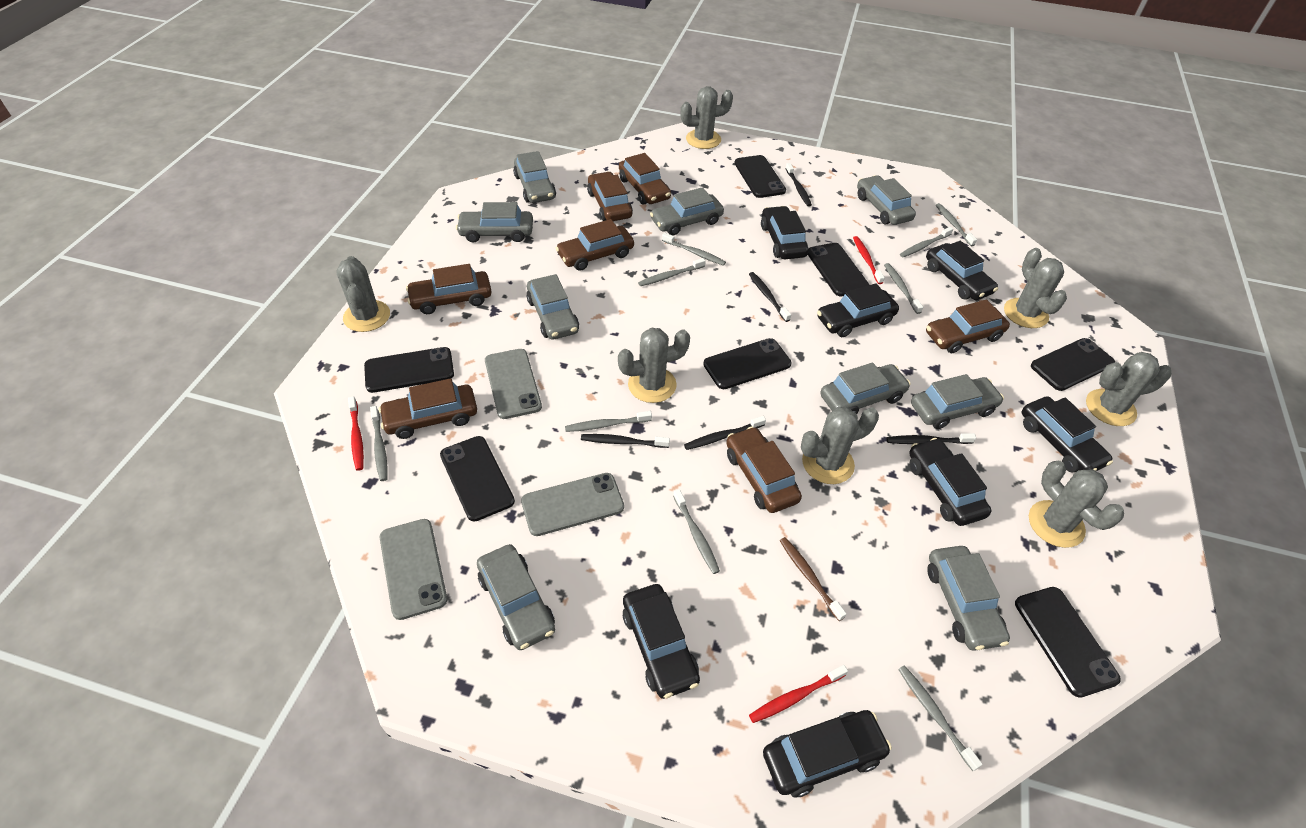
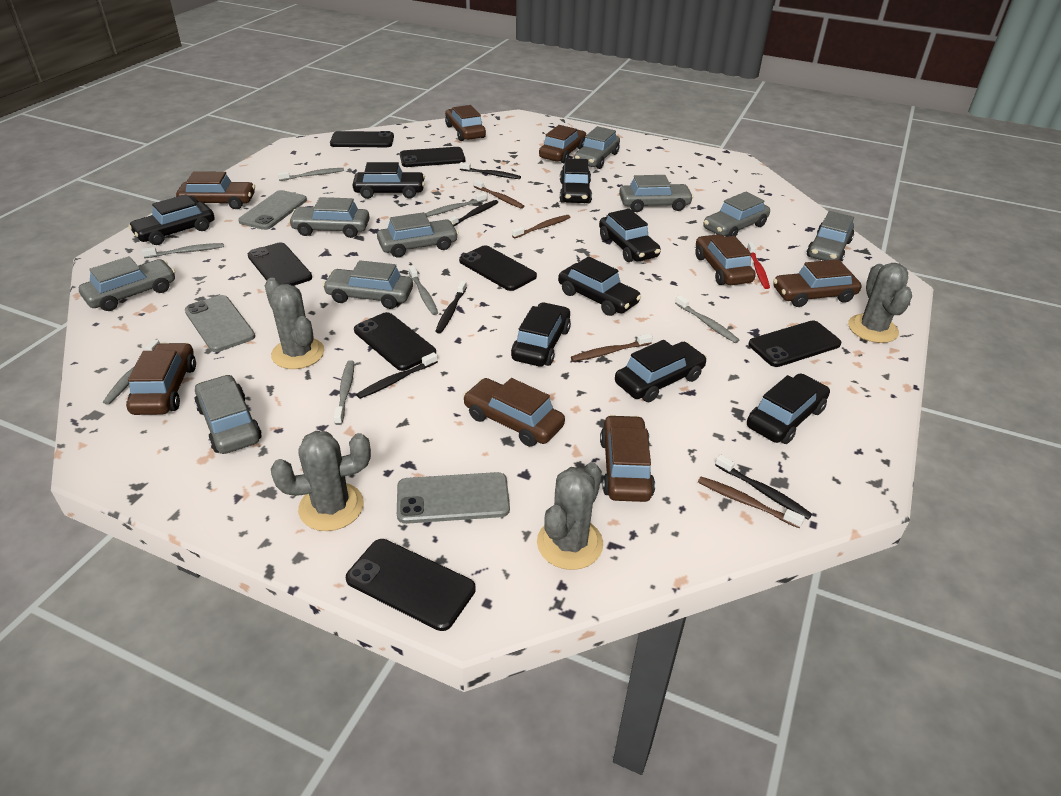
black car: [622,584,700,699] [761,206,808,259] [763,710,892,797] [817,283,899,337] [909,438,991,526] [926,241,998,300] [1022,396,1113,472] = 7 -> [128,194,214,245] [353,162,425,199] [511,302,571,366] [558,256,641,316] [559,158,592,203] [599,209,661,262] [615,340,707,402] [747,373,830,444] = 8
brown car: [379,378,477,439] [406,264,492,314] [556,219,634,271] [587,172,633,221] [619,153,671,205] [726,427,802,513] [926,300,1010,354] = 7 -> [126,343,196,415] [176,171,255,209] [445,105,486,141] [463,378,565,447] [539,125,586,164] [600,415,655,502] [695,234,756,285] [773,259,862,307] = 8
brown toothbrush: [780,537,847,621] = 1 -> [474,179,524,209] [512,215,571,238] [571,333,653,362] [698,477,805,528] = 4
grey cactus: [336,256,390,332] [618,328,690,403] [680,86,733,149] [801,407,879,484] [1004,248,1067,328] [1029,461,1124,548] [1086,352,1171,426] = 7 -> [265,278,324,369] [271,431,371,531] [537,462,603,570] [848,263,912,343] = 4
grey toothbrush: [370,406,387,481] [565,411,652,432] [638,258,706,286] [662,233,726,266] [673,489,720,574] [884,263,923,314] [898,665,983,771] [900,227,953,257] [936,203,977,246] = 9 -> [103,339,160,405] [142,243,224,258] [277,168,344,181] [334,360,354,425] [409,266,438,315] [425,192,487,217] [675,295,739,343] = 7
red toothbrush: [348,396,364,471] [749,665,848,723] [853,236,885,284] = 3 -> [747,242,770,289] = 1

